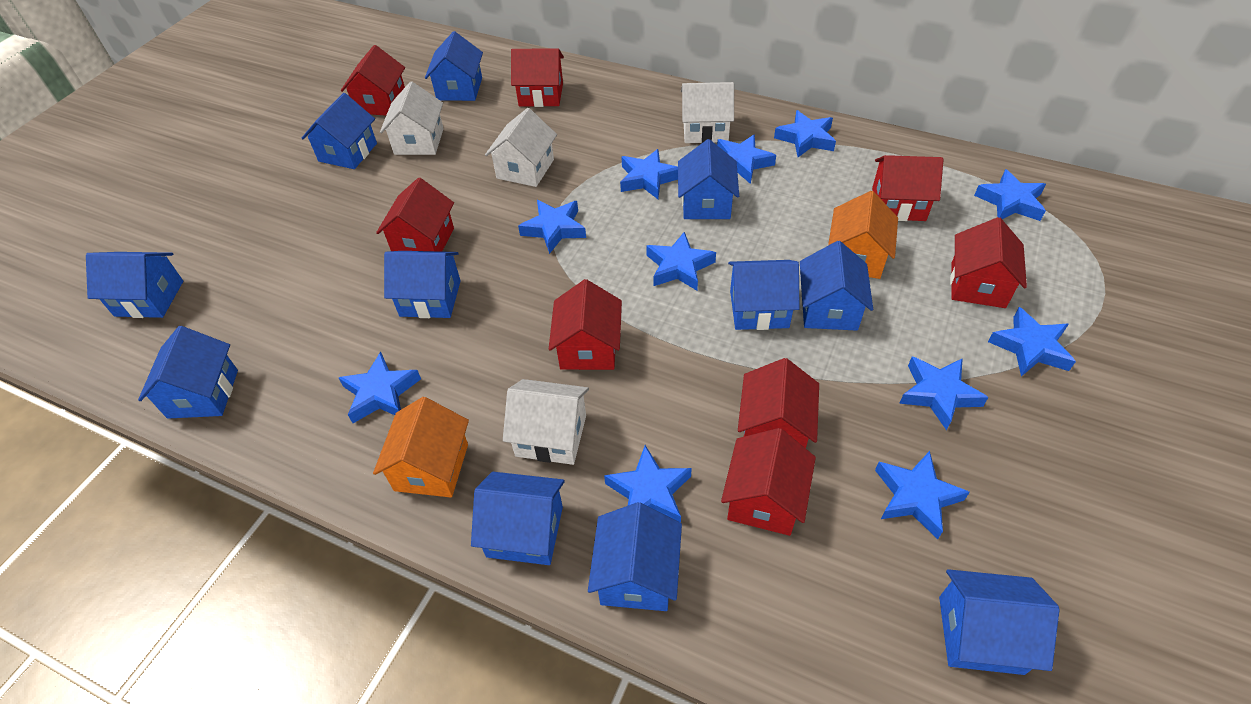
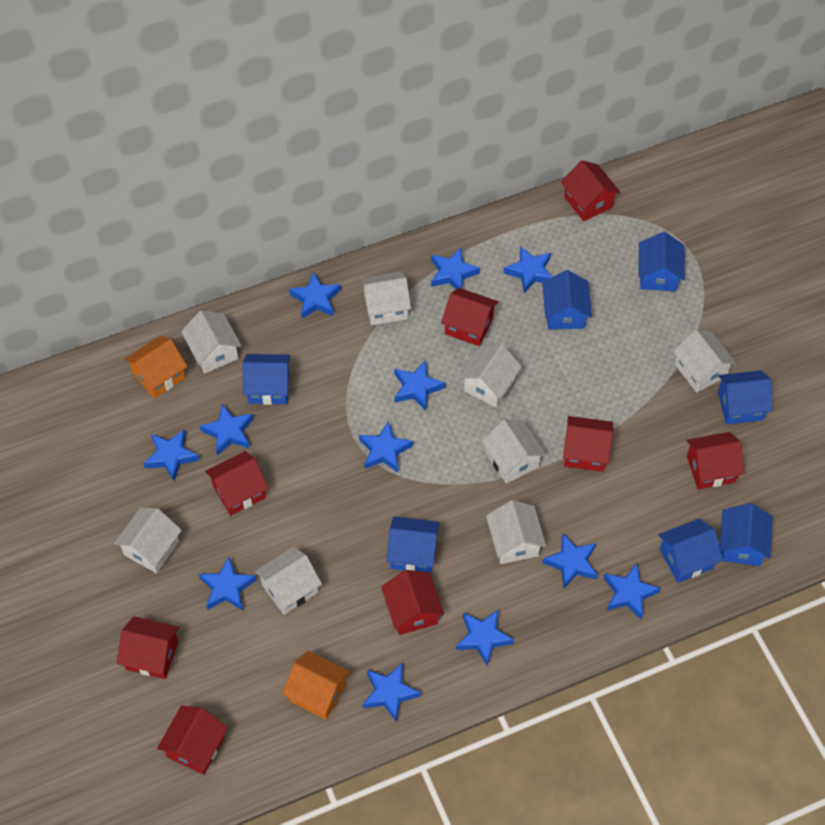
blue house: [86,252,183,318] [138,326,238,419] [302,93,377,169] [384,251,461,318] [425,31,483,101] [471,472,565,565] [588,502,682,611] [678,139,739,219] [728,260,800,330] [800,241,873,331] [939,569,1059,675] = 11 -> [243,354,290,405] [386,516,440,573] [542,270,592,329] [638,232,685,291] [658,518,723,583] [718,370,773,424] [720,503,773,566] = 7
blue star: [339,352,421,423] [518,200,586,254] [604,445,692,523] [620,149,678,199] [646,232,716,291] [717,134,776,184] [774,110,836,157] [875,451,970,539] [899,356,989,430] [974,169,1046,221] [988,307,1076,376] = 11 -> [143,429,199,481] [199,557,256,611] [200,404,253,456] [289,271,341,319] [359,421,413,473] [363,663,421,721] [394,360,445,411] [431,247,480,289] [456,610,514,666] [504,246,552,294] [542,534,598,589] [604,563,661,619] = 12
white house: [380,81,444,155] [485,108,557,187] [503,379,589,465] [681,82,734,143] = 4 -> [114,507,182,573] [181,311,242,373] [255,547,322,615] [360,271,411,325] [459,344,522,407] [482,419,546,484] [486,500,546,564] [673,330,737,393] = 8

